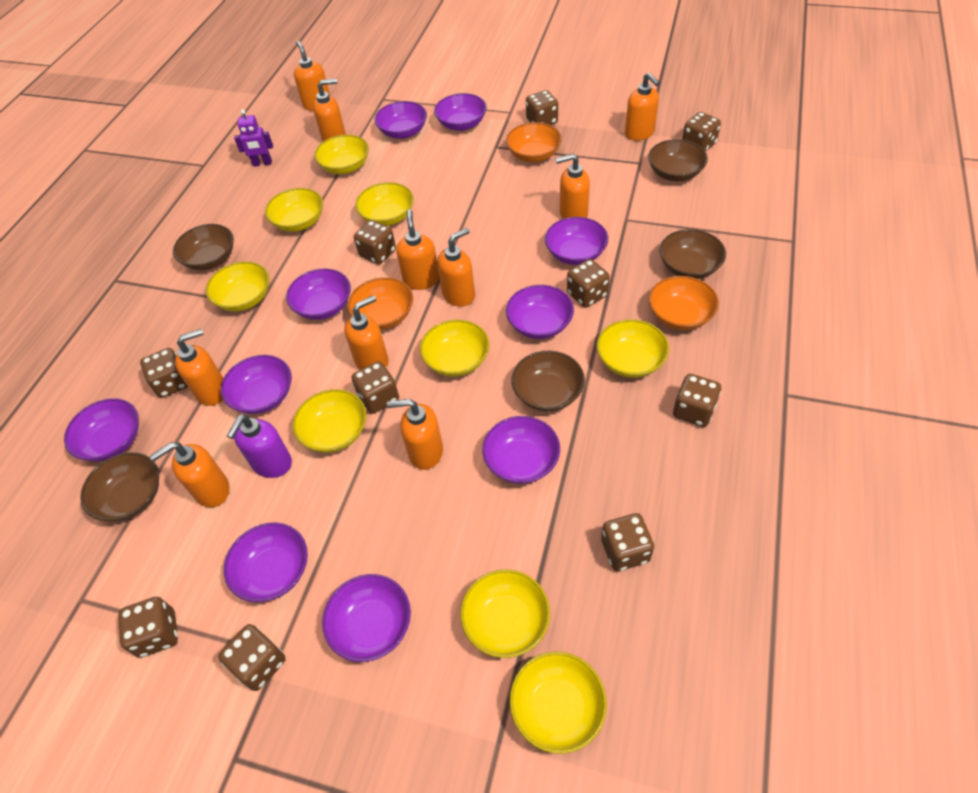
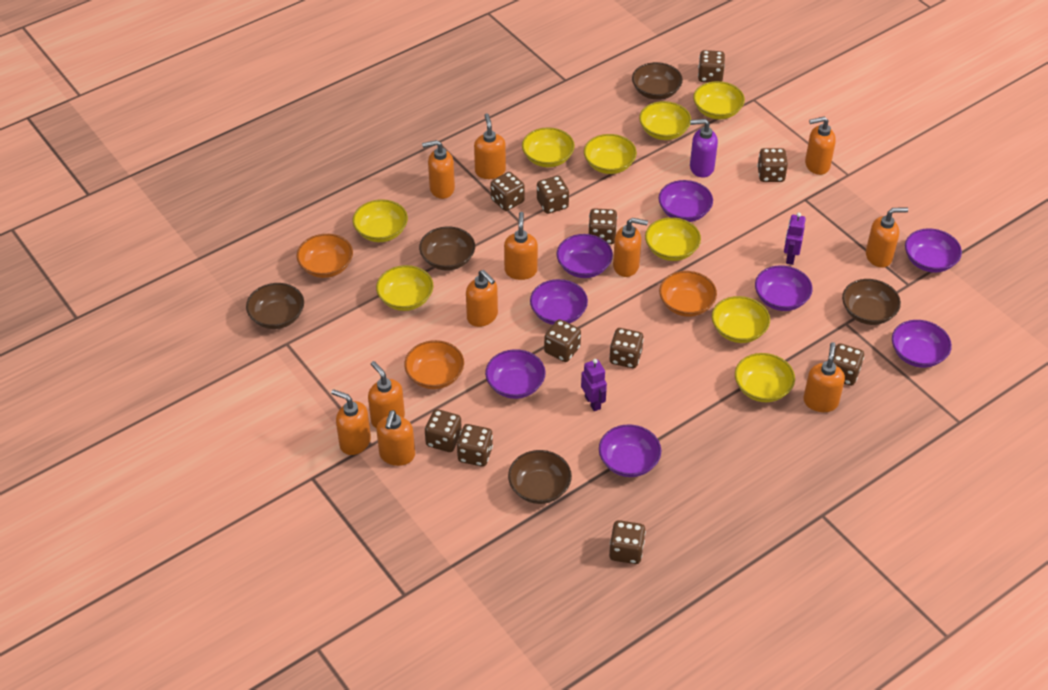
brown dice: [118,597,178,658] [140,348,188,398] [218,624,286,691] [352,361,399,414] [354,220,396,265] [526,90,558,125] [567,259,610,308] [601,513,654,571] [673,374,721,427] [682,112,721,152] = 10 -> [425,409,462,452] [457,424,493,467] [491,172,525,211] [537,176,569,214] [544,319,581,362] [588,208,617,244] [609,328,644,368] [609,520,646,564] [698,50,725,82] [757,148,788,182] [833,343,864,386] = 11
orange soap dispenser: [150,442,229,507] [175,329,224,406] [294,41,330,111] [313,79,346,141] [344,295,389,370] [387,399,443,470] [396,210,439,290] [437,228,475,307] [556,153,590,219] [625,72,660,140] = 10 -> [331,389,371,455] [368,361,405,428] [376,410,415,466] [422,140,455,199] [466,270,498,327] [474,113,506,179] [504,212,538,280] [613,218,648,277] [803,342,845,412] [805,116,836,175] [866,207,908,268] = 11
purple bowl: [64,398,139,461] [221,355,292,414] [224,522,308,602] [286,269,351,320] [322,574,411,662] [374,101,427,139] [434,93,487,131] [482,416,560,484] [506,285,574,339] [545,217,608,265] = 10 -> [485,349,546,399] [530,279,588,325] [557,234,613,278] [599,424,661,477] [658,180,713,222] [755,265,813,311] [892,320,952,368] [905,228,962,273] = 8
purple robot: [234,109,273,167] = 1 -> [581,359,607,411] [784,212,806,265] = 2

